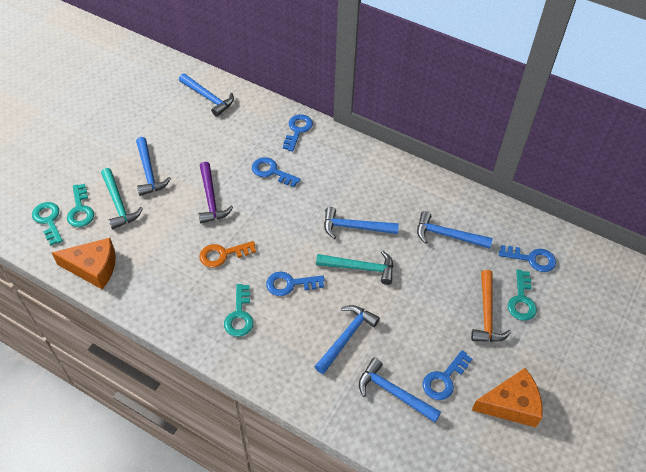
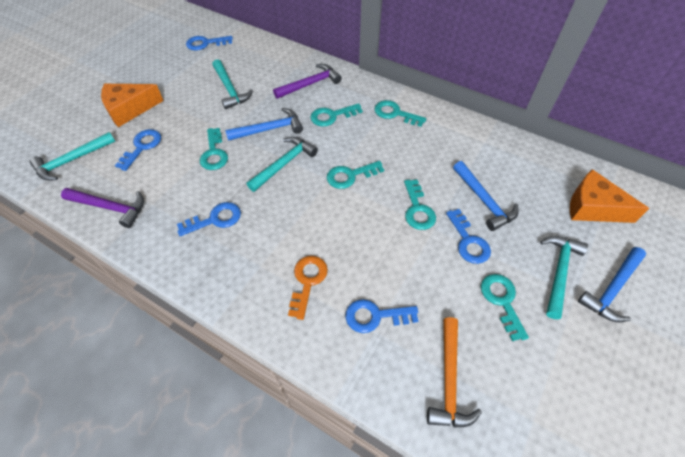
blue hammer: [136,137,171,196] [179,73,234,117] [314,305,380,374] [324,207,399,239] [359,358,441,422] [417,211,493,249] = 6 -> [225,108,303,141] [453,161,519,231] [578,247,646,322] = 3
purple hammer: [199,162,233,223] = 1 -> [61,188,144,228] [273,64,342,99] = 2
turquoise hammer: [101,168,143,229] [316,250,393,285] = 2 -> [29,132,116,181] [212,59,253,109] [247,137,318,192] [540,236,588,319] = 4
turquoise key: [32,202,63,245] [67,184,94,227] [224,284,253,337] [508,270,537,321] = 4 -> [200,128,228,170] [310,103,363,127] [327,161,384,189] [374,100,426,127] [404,180,436,230] [481,274,529,341] = 6

